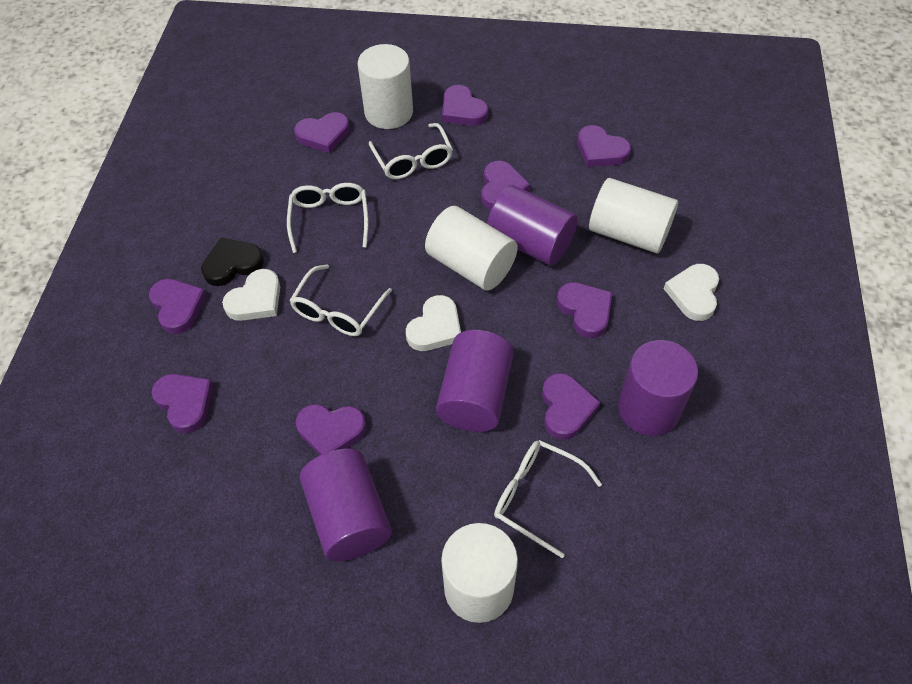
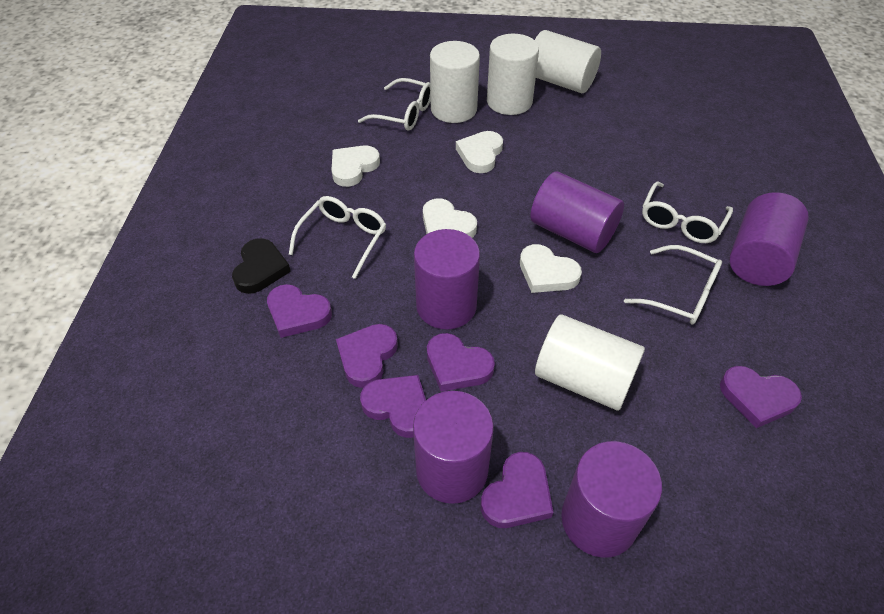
purple cylinder: [300,449,392,561] [436,330,513,432] [487,185,578,266] [618,340,698,436] = 4 -> [413,391,494,504] [414,229,480,329] [530,171,624,253] [561,441,662,558] [729,192,809,286] = 5
purple heart: [149,279,207,334] [152,374,214,433] [294,112,350,153] [296,404,366,455] [442,85,488,126] [481,161,530,210] [542,373,601,440] [557,282,612,338] [577,125,631,167] = 9 -> [267,284,332,338] [336,324,398,388] [360,375,426,438] [427,333,495,392] [481,452,553,528] [720,366,802,428] = 6
white heart: [222,269,280,321] [406,295,461,351] [664,264,719,321] = 3 -> [331,145,380,187] [423,198,477,238] [456,131,503,173] [520,244,582,293] = 4

